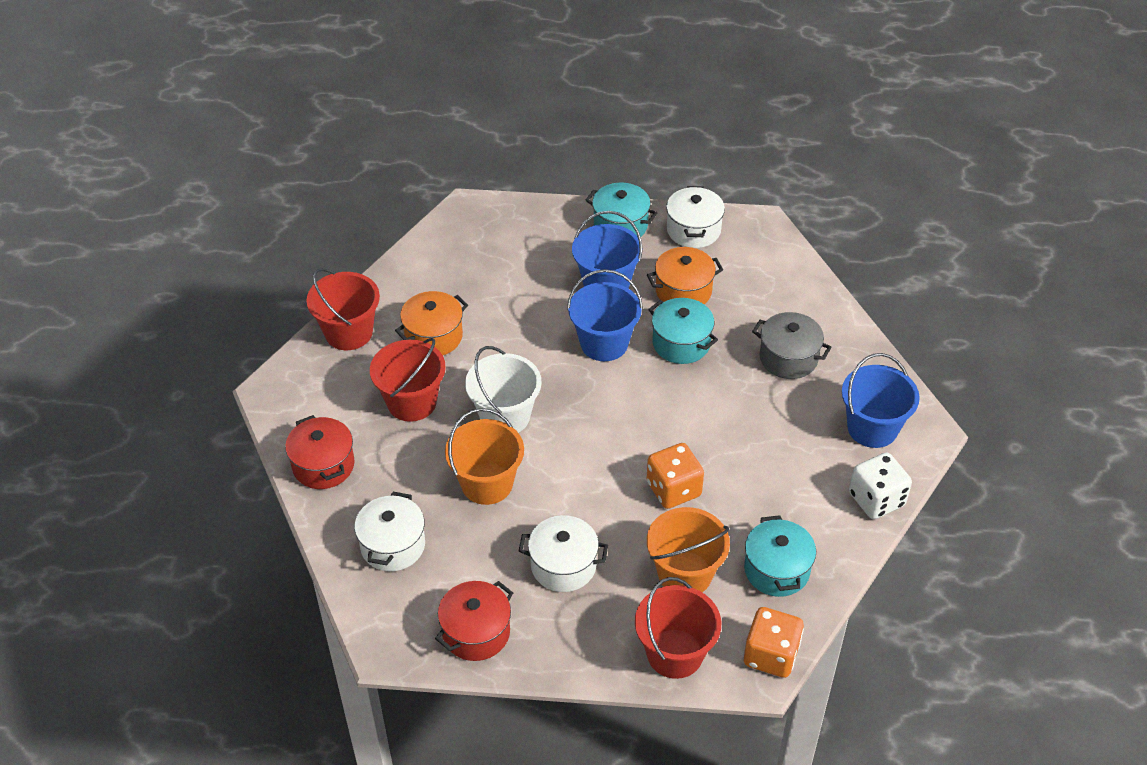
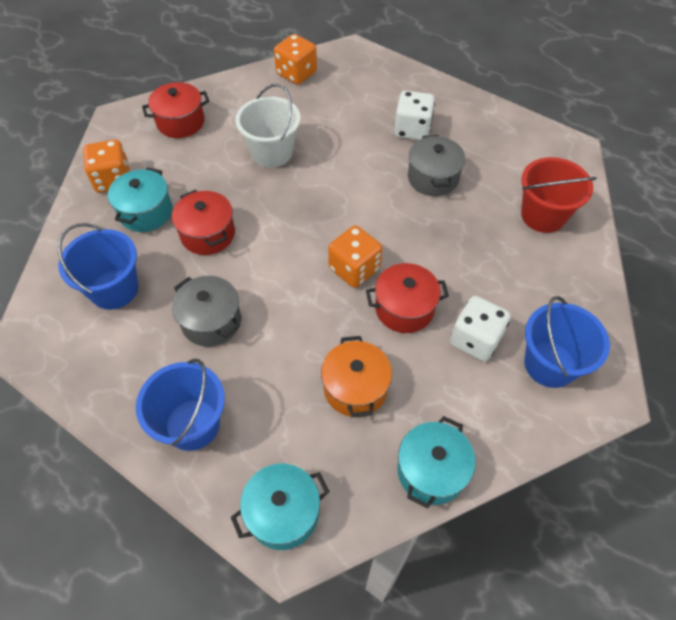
grey pot: [752,312,832,379] = 1 -> [172,276,241,347] [408,135,466,196] = 2
orange bucket: [445,408,524,505] [647,507,730,592] = 2 -> none = 0
orange dice: [646,443,704,509] [744,607,804,678] = 2 -> [83,140,130,193] [274,34,317,85] [328,225,382,288] = 3
orange pot: [395,291,468,355] [647,247,723,304] = 2 -> [321,336,392,417] = 1
red bucket: [306,268,380,350] [370,338,446,422] [635,577,721,679] = 3 -> [521,157,597,233] = 1
red pot: [285,415,355,489] [435,581,513,661] = 2 -> [142,82,209,138] [172,190,235,255] [366,263,449,333] = 3
white dice: [849,452,912,519] = 1 -> [394,91,435,140] [450,296,511,362] = 2
white pot: [354,492,425,571] [519,515,608,592] [666,186,725,248] = 3 -> none = 0

